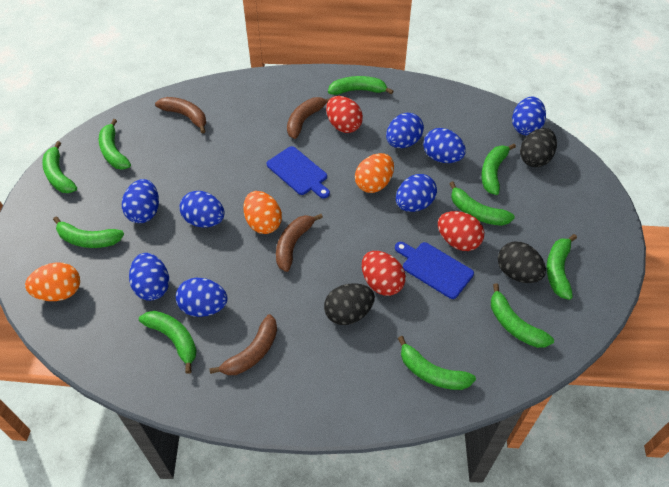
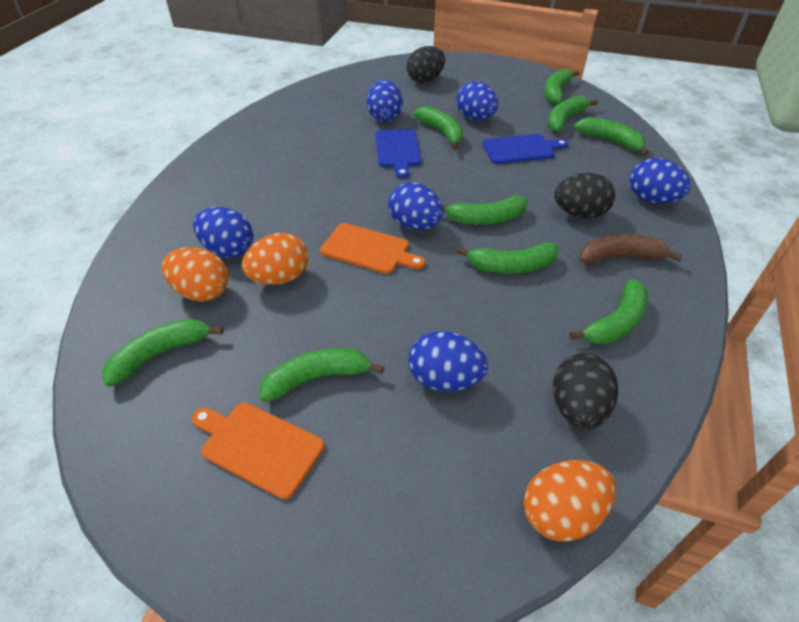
blue egg: [122,179,159,223] [129,253,169,301] [176,278,228,317] [179,191,225,228] [386,113,424,148] [396,174,437,212] [423,128,466,163] [512,96,546,136] = 8 -> [193,207,254,258] [367,80,403,122] [389,182,443,230] [408,331,488,391] [456,81,498,120] [630,158,691,203] = 6
brown banana: [155,97,206,134] [209,314,277,375] [276,214,323,272] [287,97,330,139] = 4 -> [579,235,683,264] = 1
green banana: [42,141,77,193] [53,216,124,248] [99,119,131,170] [139,311,197,374] [328,76,394,95] [398,336,476,390] [449,181,515,226] [481,144,516,195] [491,283,554,348] [546,234,577,300] = 10 -> [102,319,223,387] [259,348,384,402] [414,106,463,149] [442,195,528,225] [457,242,558,273] [545,69,580,104] [548,96,598,132] [569,279,648,344] [574,117,649,156] = 9
orange cutting board: none = 0 -> [191,403,324,500] [320,223,425,274] = 2
red egg: [326,96,363,133] [362,251,406,296] [438,211,484,251] = 3 -> none = 0

